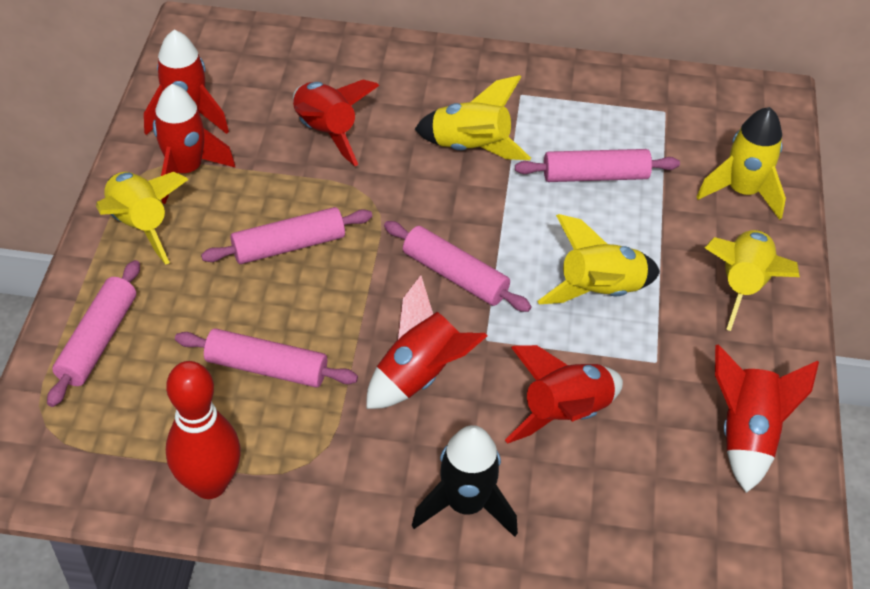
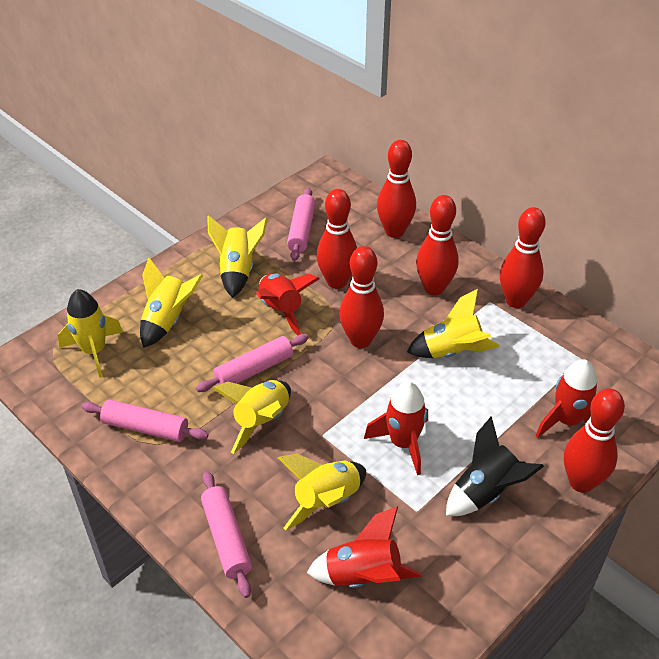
pink rolling pin: [47,260,140,407] [175,328,358,387] [201,207,372,264] [384,221,532,312] [515,149,680,182] = 5 -> [81,400,209,442] [196,334,309,392] [201,471,252,598] [287,188,316,261] = 4
red bowling pin: [166,361,241,499] = 1 -> [316,189,357,289] [339,246,384,348] [377,140,416,238] [416,195,459,295] [500,207,546,308] [564,388,625,493] = 6
red rocket: [144,30,229,135] [153,84,236,204] [293,80,379,166] [366,275,487,409] [505,345,623,444] [715,345,819,493] = 6 -> [256,274,320,335] [307,506,422,588] [364,382,428,475] [536,359,597,438] = 4
yellow rocket: [96,172,189,265] [415,75,531,160] [538,214,660,304] [697,107,786,220] [705,230,800,331] = 5 -> [58,289,123,378] [140,257,203,348] [207,215,268,298] [212,380,291,454] [278,454,366,531] [407,289,500,358] = 6

